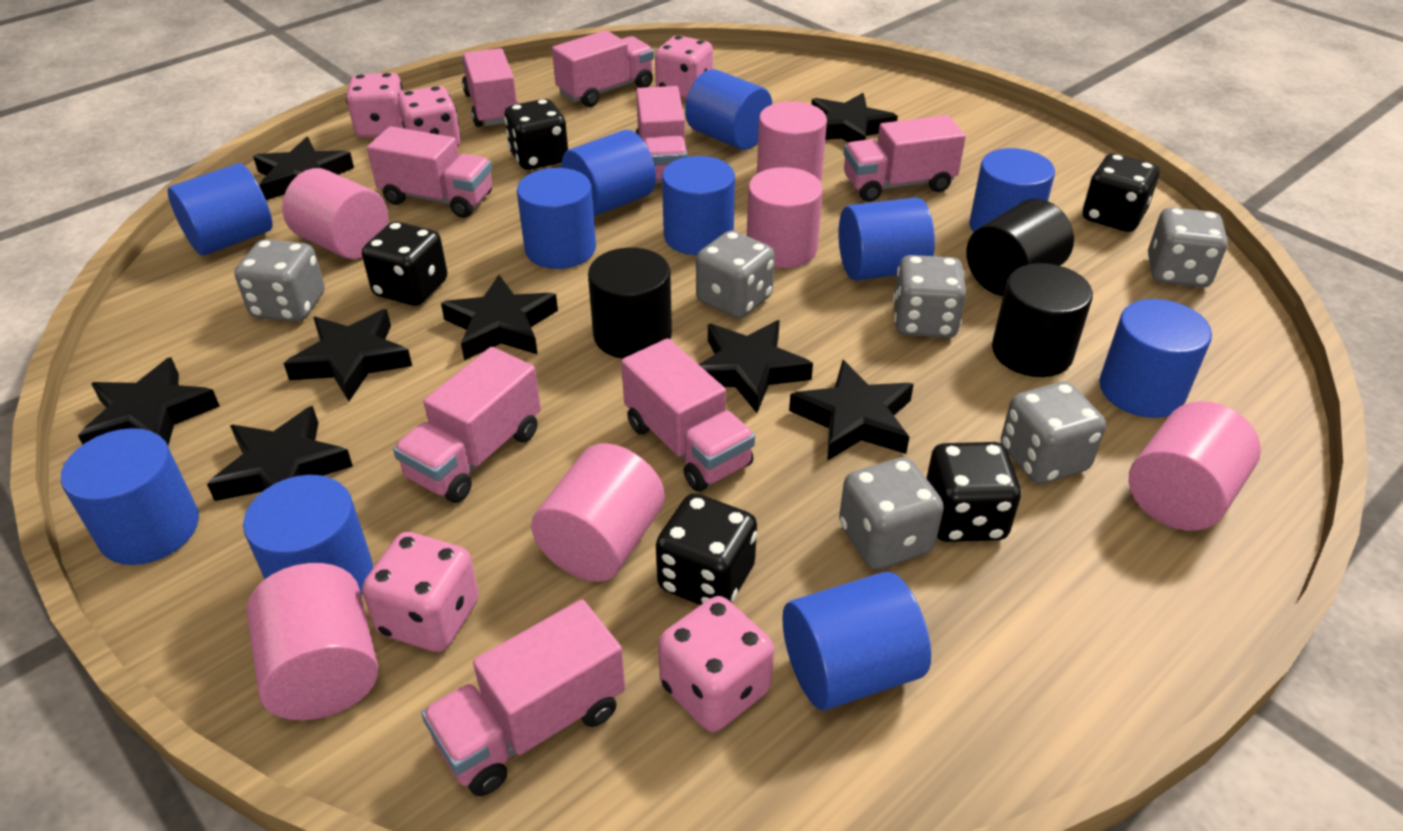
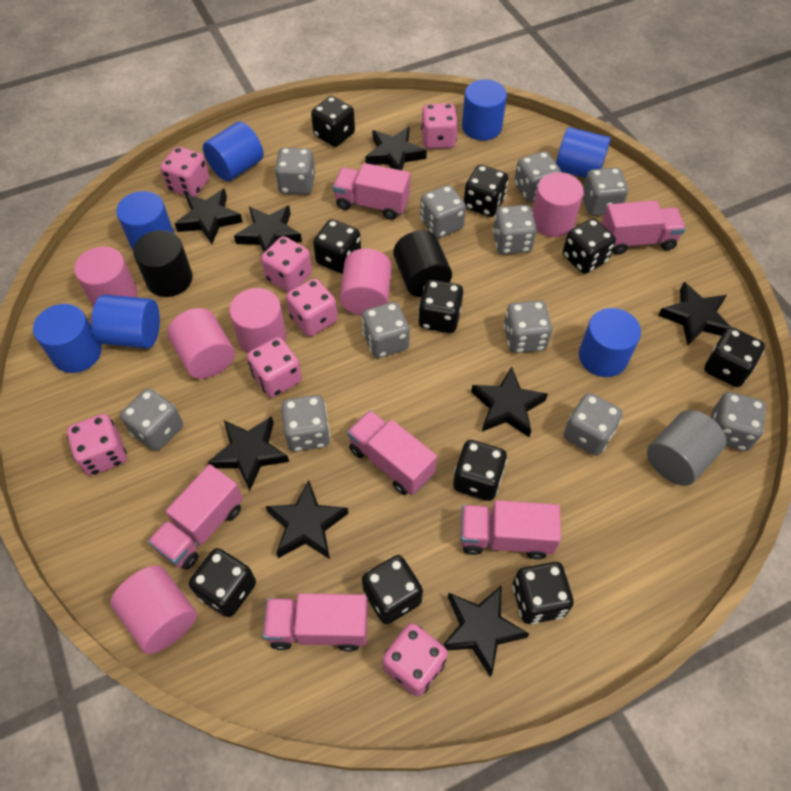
black cylinder: [588,247,672,359] [966,199,1074,296] [992,263,1093,377] = 3 -> [133,230,193,297] [393,230,452,297] = 2
black dice: [362,221,448,306] [504,99,568,170] [656,493,757,605] [926,442,1021,542] [1083,154,1159,232] = 5 -> [189,548,256,617] [311,96,355,147] [313,219,361,274] [362,555,423,624] [418,280,463,333] [453,440,507,501] [464,165,508,217] [512,562,574,624] [563,218,616,274] [704,327,765,387] = 10
blue cylinder: [61,428,199,565] [168,163,273,255] [243,475,373,595] [517,168,596,269] [562,130,656,216] [662,156,735,255] [685,69,772,150] [783,572,931,710] [838,198,935,281] [969,148,1055,233] [1099,299,1212,418] = 11 -> [33,304,102,373] [91,295,160,348] [116,191,174,250] [203,121,264,181] [462,79,507,141] [556,127,611,178] [579,308,641,377] = 7
grey cylinder: none = 0 -> [647,410,726,486] = 1
grey dice: [235,239,325,322] [696,230,775,319] [839,457,944,569] [893,255,966,338] [1001,381,1106,484] [1148,207,1228,287] = 6 -> [120,388,183,451] [275,148,315,195] [281,395,330,452] [362,302,410,358] [420,185,466,238] [492,205,537,254] [504,300,552,353] [514,151,561,203] [564,393,623,456] [583,167,628,216] [711,392,766,451] = 11
pink dice: [346,73,403,138] [362,532,479,652] [398,86,461,147] [655,35,713,99] [658,596,774,732] = 5 -> [67,414,127,476] [160,147,209,197] [247,337,302,398] [261,236,312,292] [286,278,338,337] [383,623,448,697] [421,103,458,149] = 7
pink truck: [367,126,492,218] [393,347,541,503] [421,599,625,796] [462,48,518,127] [552,30,654,107] [621,339,755,492] [636,86,688,183] [843,115,966,202] = 8 -> [148,464,243,570] [263,593,368,652] [333,163,410,220] [347,410,437,495] [460,500,561,559] [602,200,685,255] = 6

